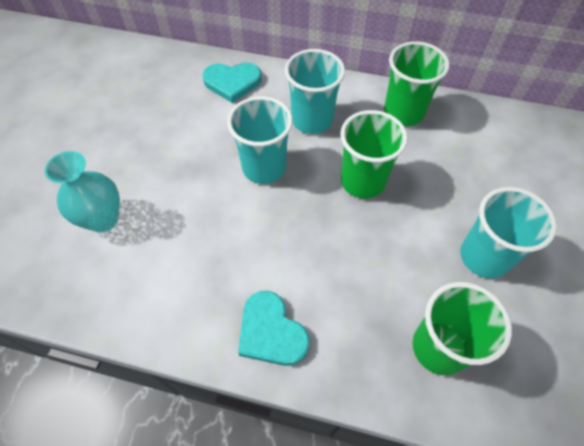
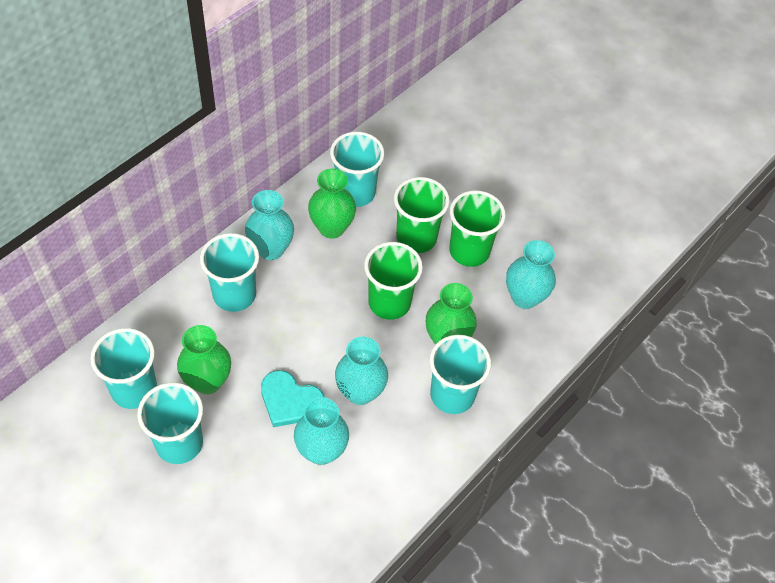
green vase: none = 0 -> [177,325,231,394] [308,169,356,239] [426,283,477,345] = 3
turquoise cup: [227,96,293,184] [285,49,345,134] [460,187,557,279] = 3 -> [90,328,157,409] [137,382,203,464] [200,233,259,312] [330,132,385,207] [430,335,491,414] = 5
turquoise heart: [202,62,262,103] [238,291,310,366] = 2 -> [261,370,325,427] = 1
turquoise vase: [45,151,120,232] = 1 -> [245,190,294,260] [294,397,349,465] [335,337,388,405] [506,240,556,309] = 4

